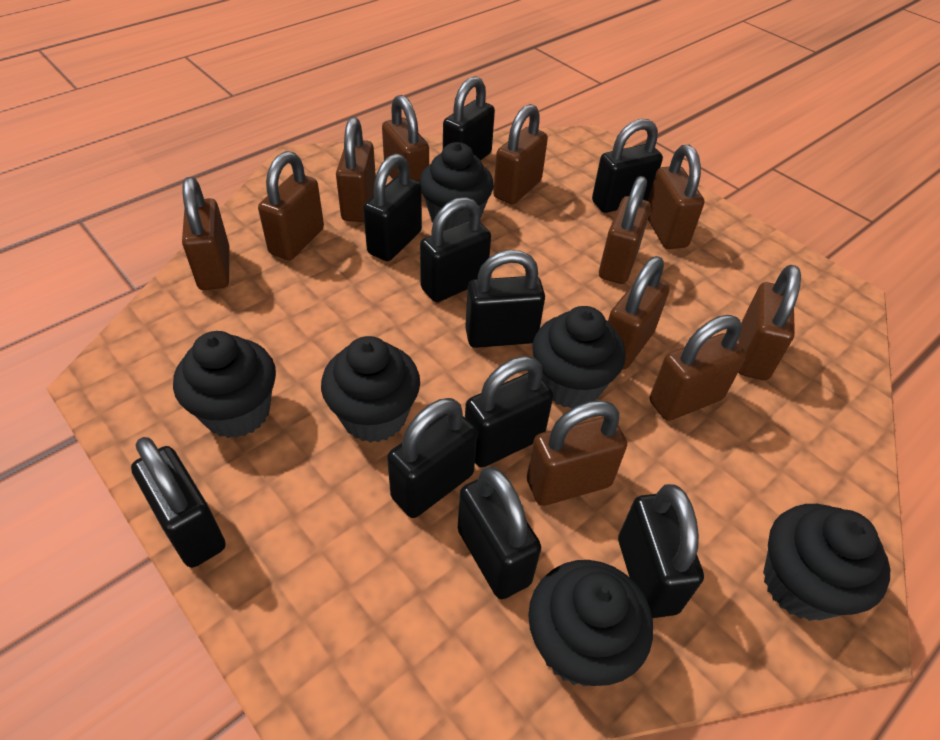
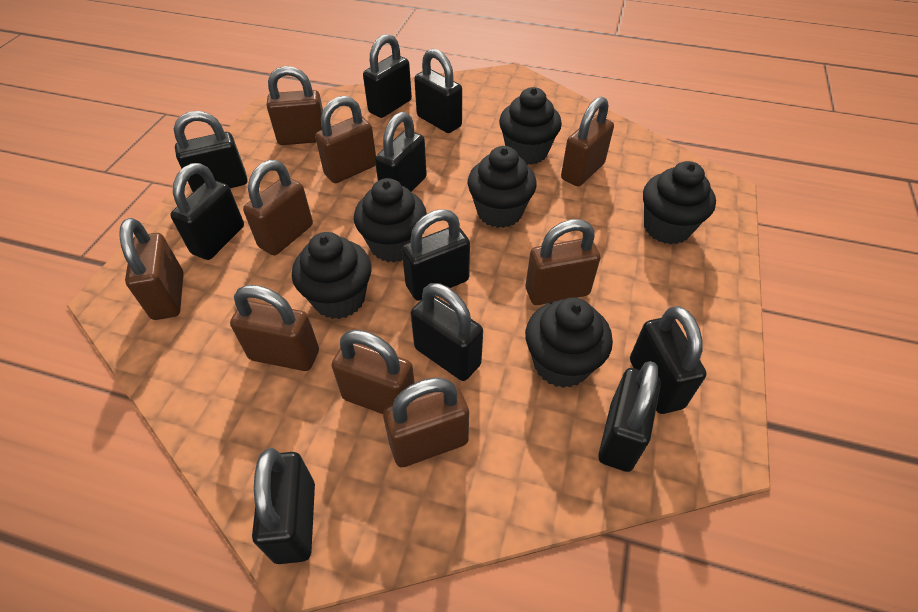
brown padlock: [182,177,229,290] [258,151,324,260] [336,117,376,222] [382,95,429,194] [493,104,548,205] [527,400,627,506] [599,176,651,284] [608,256,670,370] [648,145,704,249] [650,315,746,421] [738,265,801,380] = 11 -> [119,218,184,320] [230,285,319,371] [243,160,313,255] [267,66,323,145] [315,96,376,183] [332,330,415,414] [383,377,469,467] [526,219,600,305] [561,97,614,186] = 9

